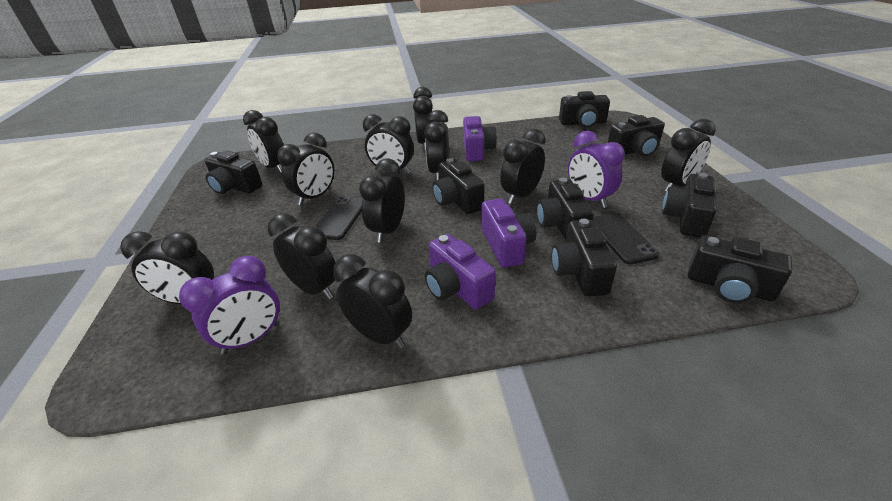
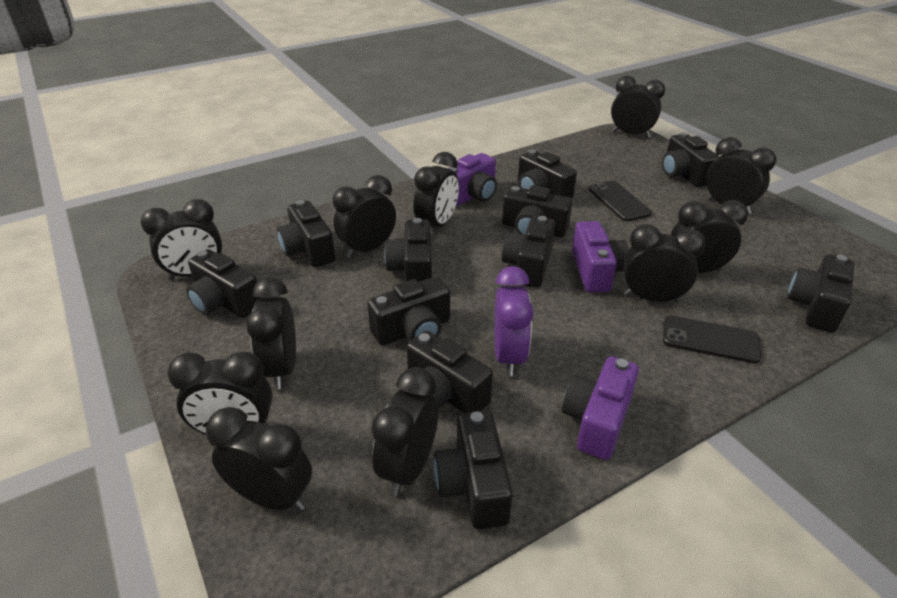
black camera: [204,151,262,194] [432,158,484,214] [537,178,594,240] [552,219,617,296] [559,91,610,128] [608,115,665,157] [662,173,717,238] [688,236,792,303] = 8 -> [186,249,261,318] [277,200,335,267] [367,277,450,345] [384,218,432,282] [407,331,493,413] [434,410,513,529] [502,185,572,237] [502,216,555,288] [518,150,577,199] [662,132,720,187] [788,254,855,332] = 11
purple clock: [179,256,280,355] [568,131,625,208] = 2 -> [494,266,534,376] = 1

